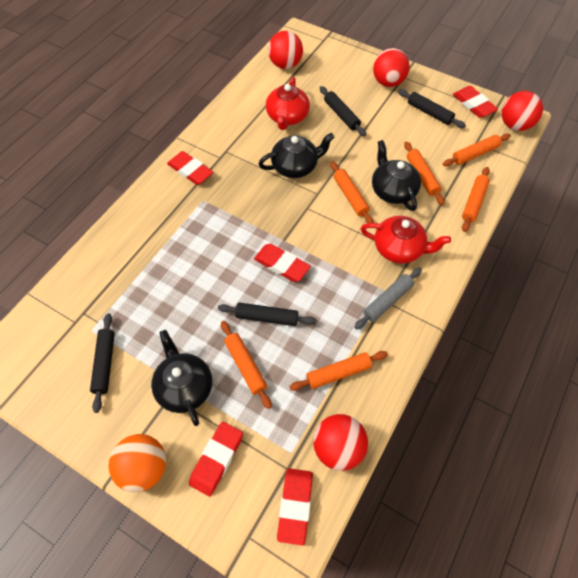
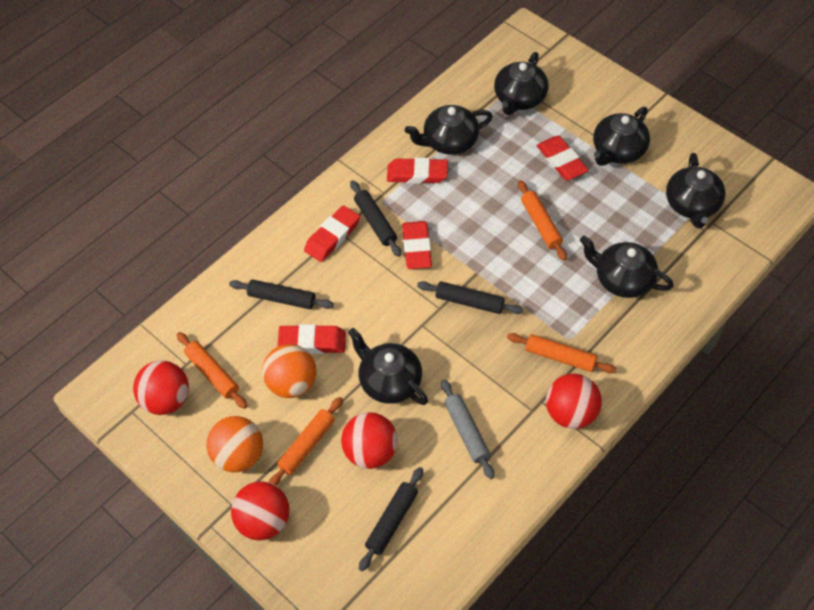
black teapot: [151,330,212,426] [259,133,334,178] [372,140,421,211] = 3 -> [348,328,428,405] [405,105,493,155] [494,52,549,115] [580,236,674,298] [593,107,650,166] [666,153,725,228] = 6
orange ball: [108,434,166,492] = 1 -> [207,416,263,472] [262,344,316,398] = 2
orange rolling pin: [221,321,272,409] [289,351,388,391] [330,161,374,223] [404,141,445,205] [443,134,511,166] [462,167,490,232] = 6 -> [177,332,247,409] [269,397,343,486] [507,333,616,373] [518,180,567,261] = 4
red teapot: [266,77,310,130] [361,216,451,264] = 2 -> none = 0

